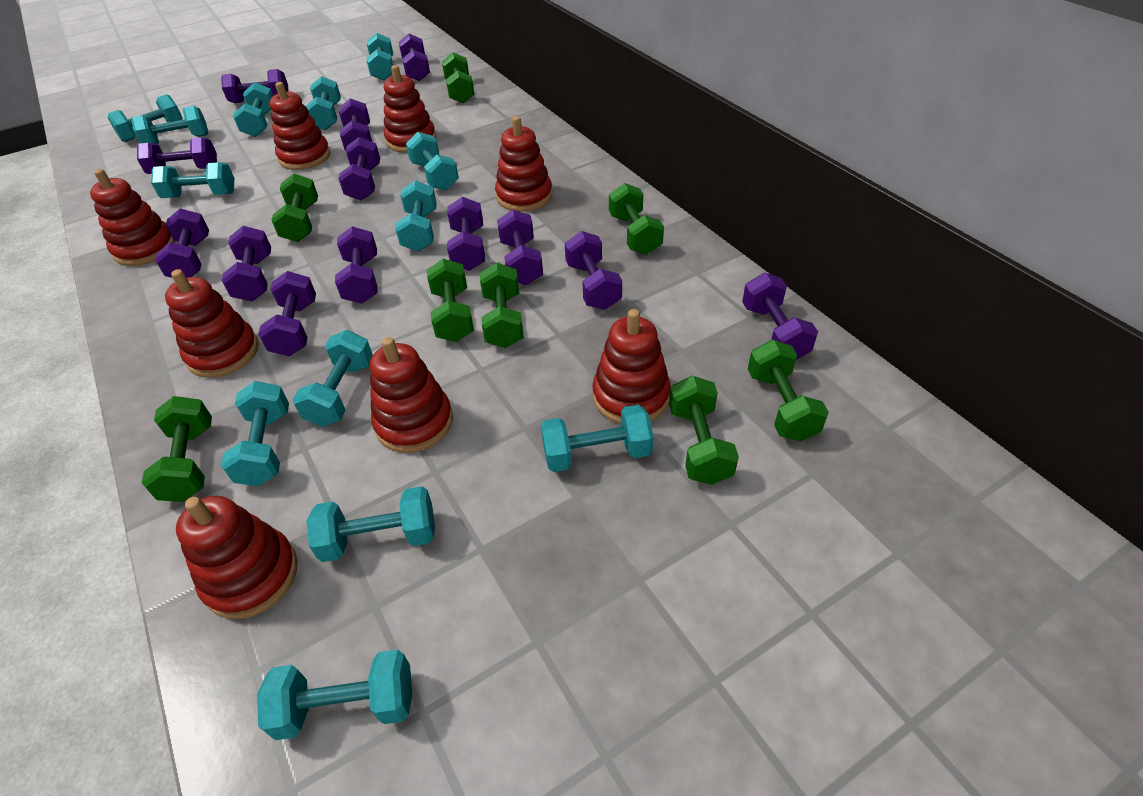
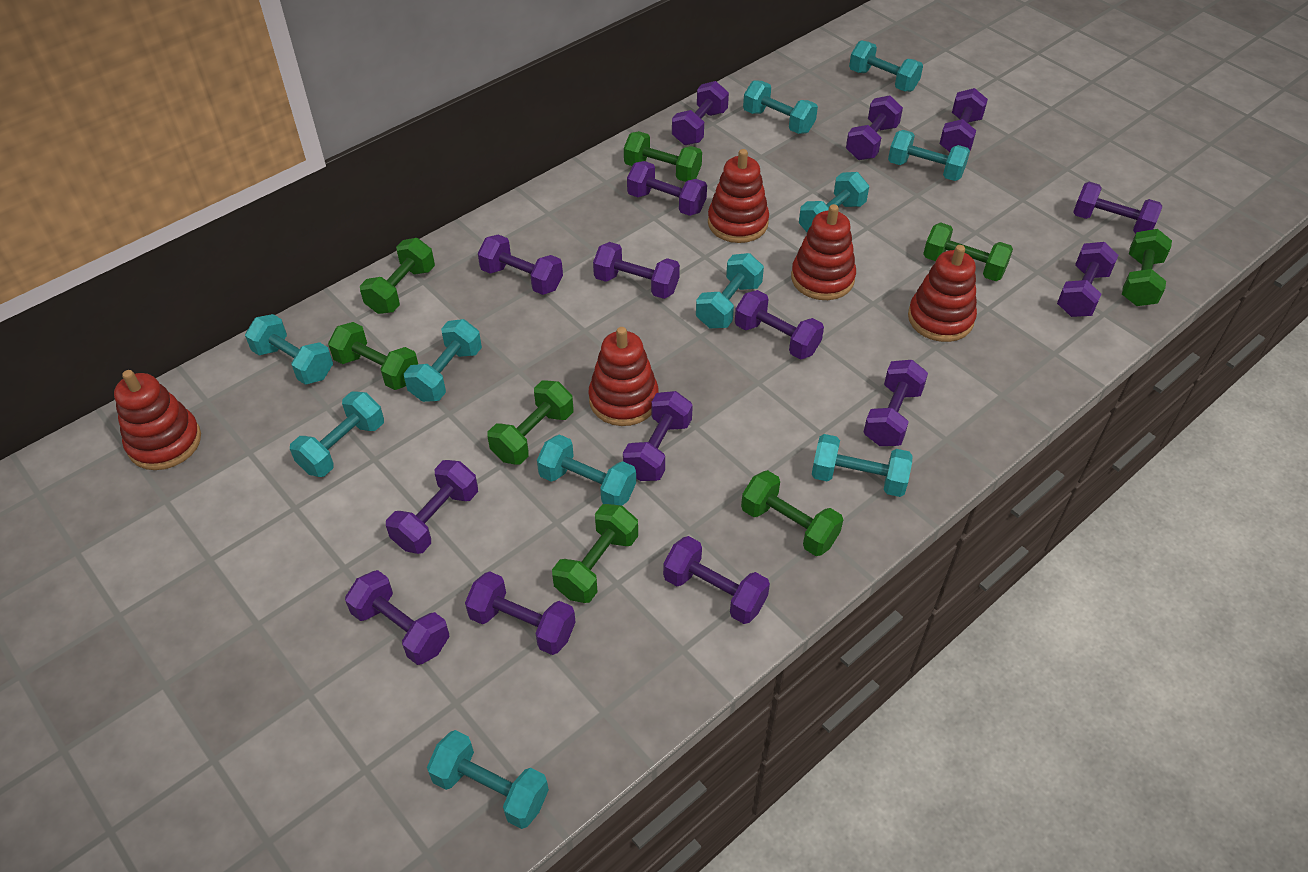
purple dumbbell: [137,137,217,174] [155,208,209,278] [221,69,289,103] [222,226,271,302] [258,271,316,356] [335,226,378,304] [339,98,372,150] [339,137,380,201] [399,34,430,81] [447,197,485,271] [497,210,543,285] [565,231,622,310] [742,273,818,360] = 13 -> [345,570,450,665] [386,460,478,554] [465,571,575,655] [478,235,563,295] [593,242,680,299] [623,391,693,481] [627,161,707,216] [663,536,770,624] [672,81,729,145] [735,290,824,359] [846,95,903,160] [863,360,928,446] [940,88,988,152] [1057,242,1119,317] [1073,182,1162,234] = 15
red stacking toy: [90,169,175,266] [165,269,258,378] [176,496,297,619] [269,82,330,170] [370,337,453,453] [384,65,436,153] [495,116,552,212] [592,309,671,424] = 8 -> [114,370,201,470] [589,327,659,426] [708,149,769,243] [791,204,856,300] [908,245,977,342] = 5
turquoise dumbbell: [108,94,183,142] [131,106,209,144] [151,162,234,198] [221,381,289,486] [233,83,273,137] [257,650,412,740] [292,330,373,427] [306,76,341,130] [307,486,435,562] [367,33,393,80] [395,180,437,252] [406,132,459,190] [541,405,654,472] = 13 -> [245,314,333,385] [290,391,384,477] [404,319,482,402] [427,730,549,829] [537,434,636,506] [696,253,764,328] [743,80,818,134] [799,172,869,232] [812,434,913,497] [849,40,923,92] [888,130,970,181] = 11

